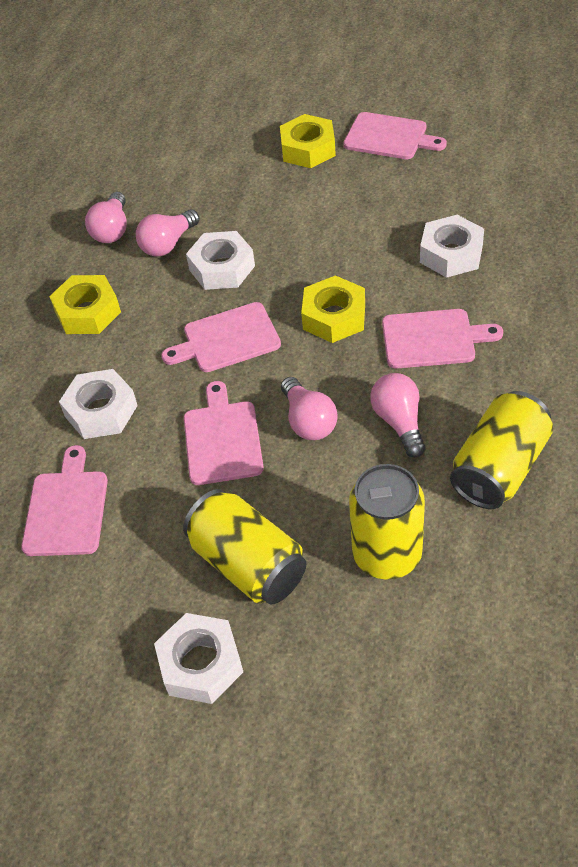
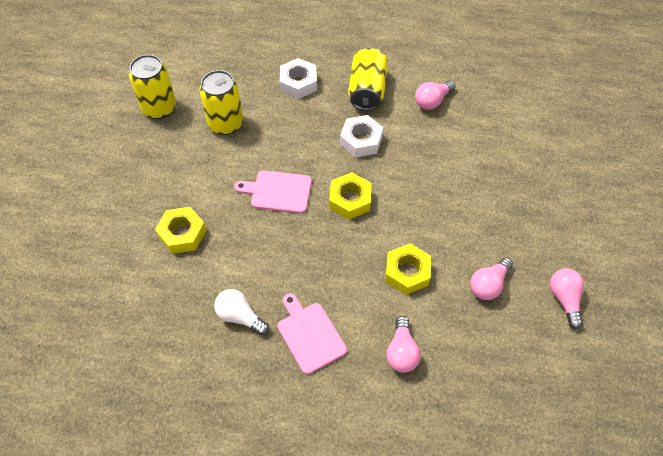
pink cutting board: [21,445,108,556] [161,302,281,372] [184,381,264,485] [343,112,447,159] [382,309,503,369] = 5 -> [234,170,312,213] [277,293,347,374] = 2
white light bulb: none = 0 -> [214,289,269,335] = 1
white nut: [59,369,138,439] [154,613,243,704] [186,231,255,290] [420,215,484,278] = 4 -> [280,58,317,99] [340,115,383,158] = 2

